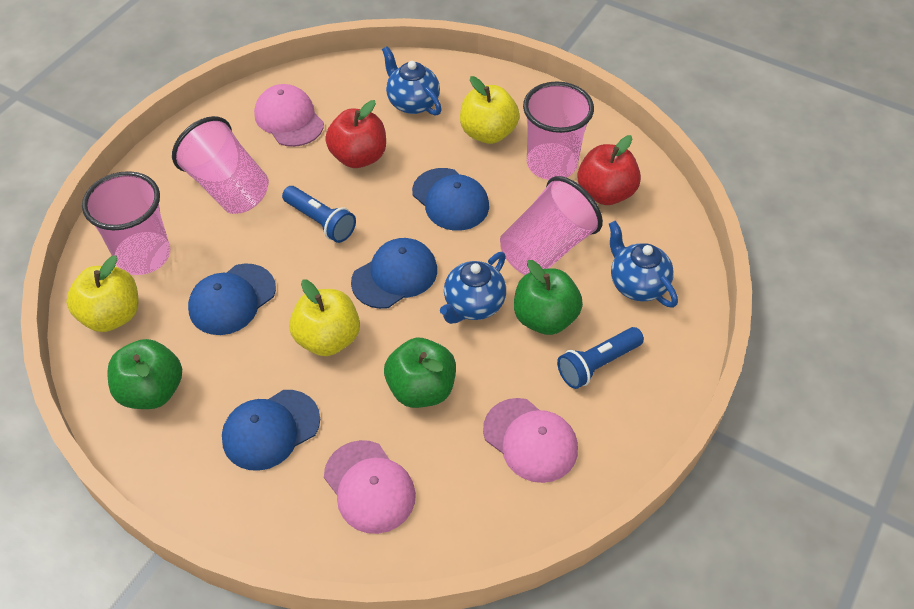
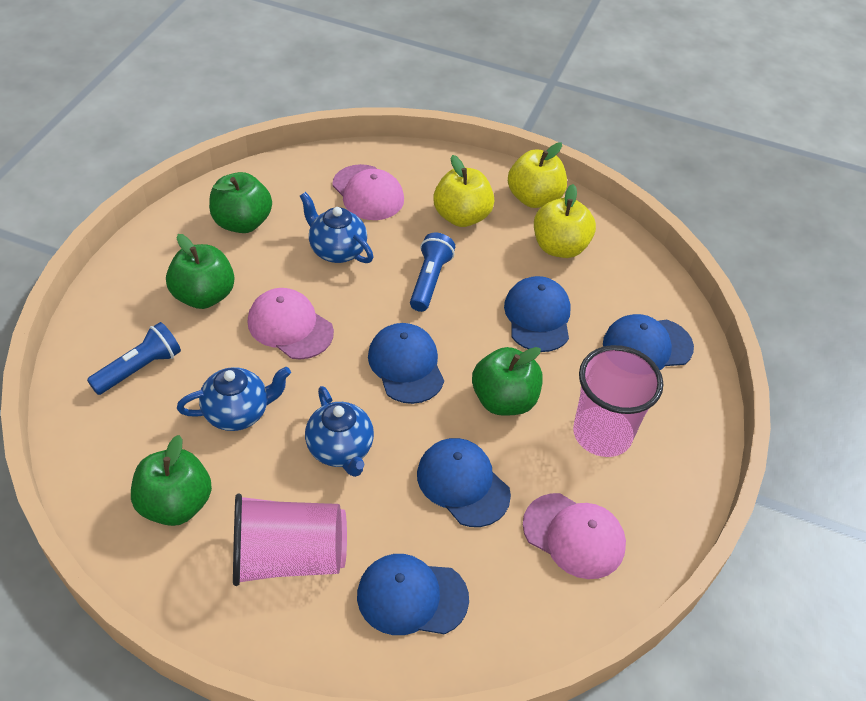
blue cap: [188,263,276,335] [222,390,320,471] [351,238,437,309] [412,168,489,231] = 4 -> [357,554,469,635] [368,323,444,404] [417,438,511,527] [504,276,571,352] [603,314,694,370] = 5
green apple: [107,339,182,409] [384,338,456,408] [514,260,583,335] = 3 -> [131,435,212,526] [166,234,235,309] [209,172,272,233] [472,347,543,416] = 4
pink cup: [82,171,170,275] [172,116,269,214] [500,176,603,275] [523,81,594,180] = 4 -> [233,493,347,586] [573,345,663,457] = 2
red apple: [325,100,386,168] [577,135,641,205] = 2 -> none = 0

